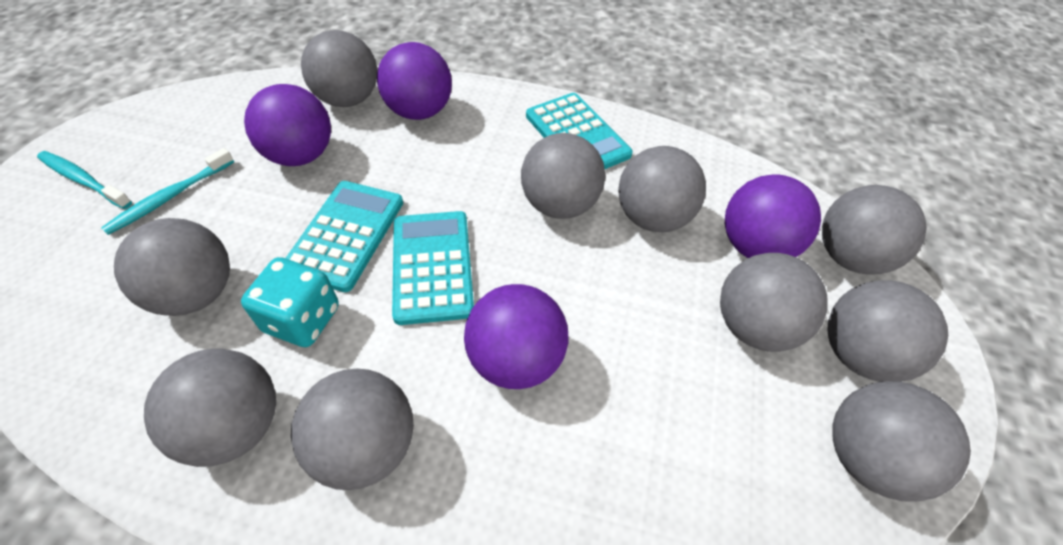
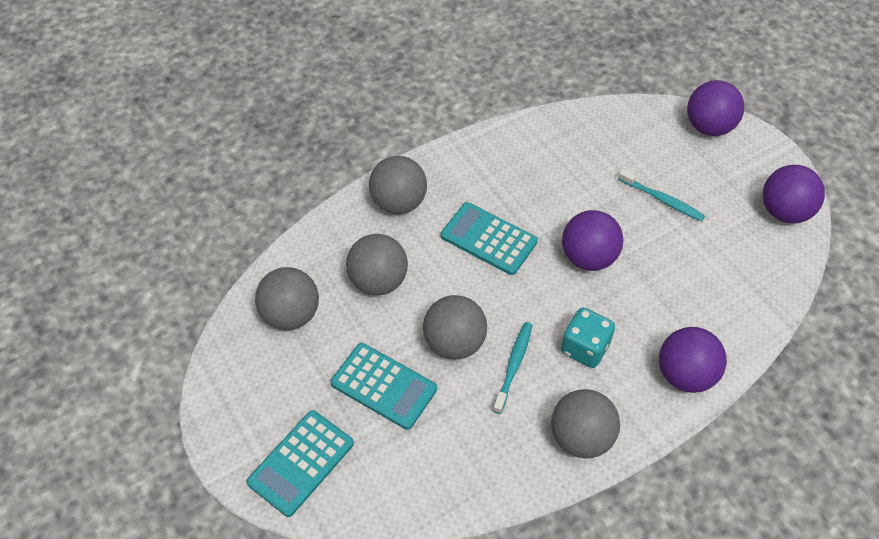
grey ball: [114,218,230,316] [144,349,276,467] [291,368,414,490] [301,30,377,107] [521,133,605,219] [618,146,706,232] [720,253,828,352] [822,185,927,275] [828,280,948,382] [833,381,971,502] = 10 -> [255,267,319,330] [346,234,408,295] [369,156,427,214] [423,295,487,360] [551,389,620,458] = 5

